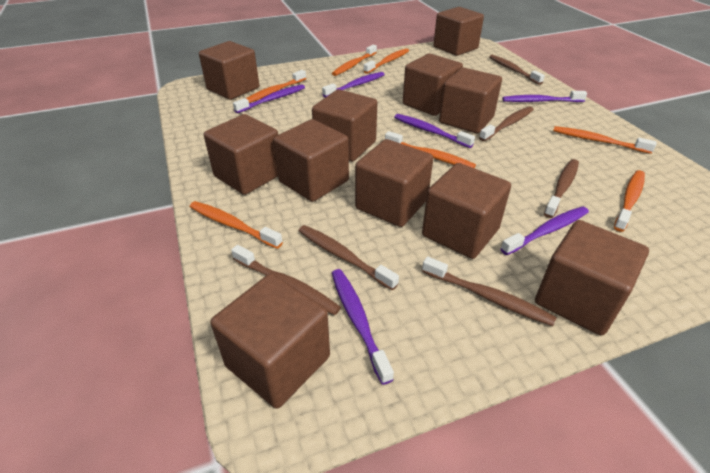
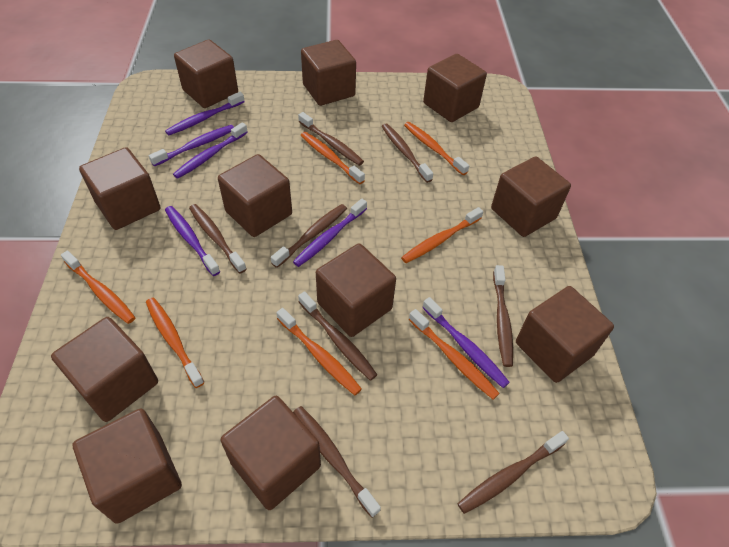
brown toothbrush: [231,245,341,315] [299,225,399,290] [422,257,557,326] [479,106,534,141] [489,55,545,85] [544,159,579,218] = 6 -> [189,204,247,274] [271,204,347,268] [293,406,381,518] [298,112,364,166] [298,291,377,381] [381,124,433,183] [457,431,569,514] [493,265,513,367] = 8

